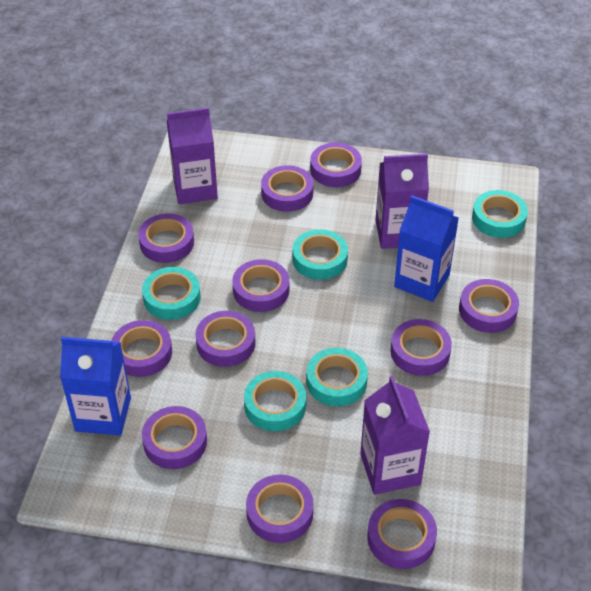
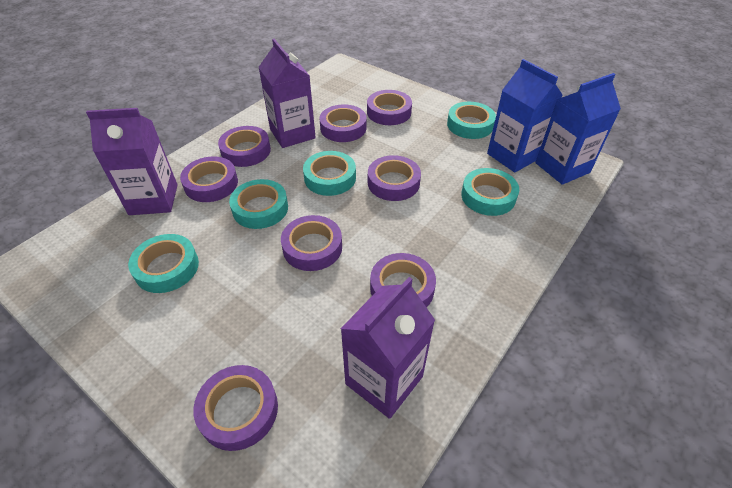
purple tape: [111,320,172,377] [138,213,194,263] [142,406,207,469] [195,311,256,367] [232,259,290,312] [246,474,314,543] [261,165,314,212] [310,143,362,187] [367,499,437,569] [390,319,452,376] [459,279,519,333] = 11 -> [180,157,238,202] [193,365,278,451] [218,126,271,167] [281,215,342,271] [319,104,366,142] [367,90,412,125] [368,155,421,201] [370,253,436,308] = 8

